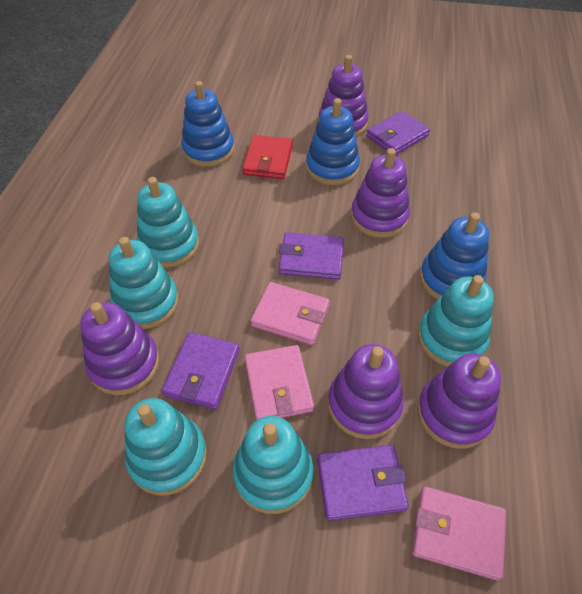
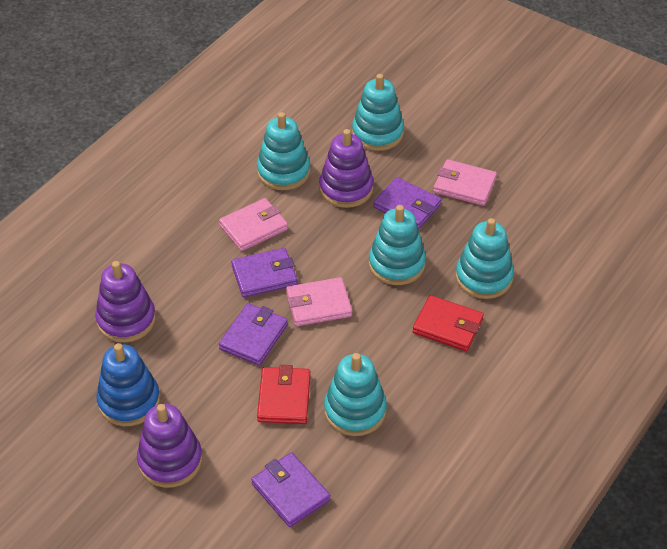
blue stacking toy: [181,81,234,167] [306,98,360,185] [420,212,489,300] = 3 -> [96,343,160,426] = 1
purple stacking toy: [80,302,160,395] [318,55,369,137] [328,344,404,439] [351,148,410,238] [417,353,501,449] = 5 -> [95,261,156,343] [137,404,202,488] [319,129,374,208] = 3
red wallet: [243,135,293,179] = 1 -> [257,365,311,424] [412,295,484,351] = 2

